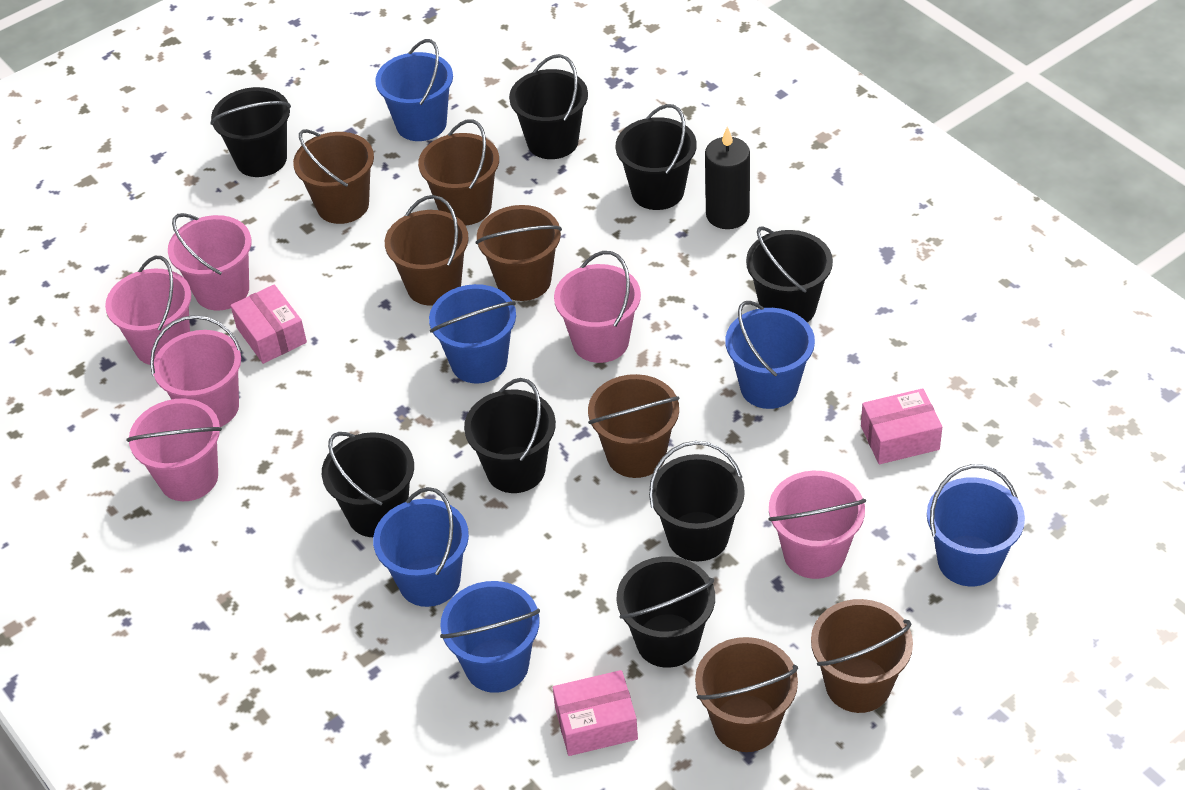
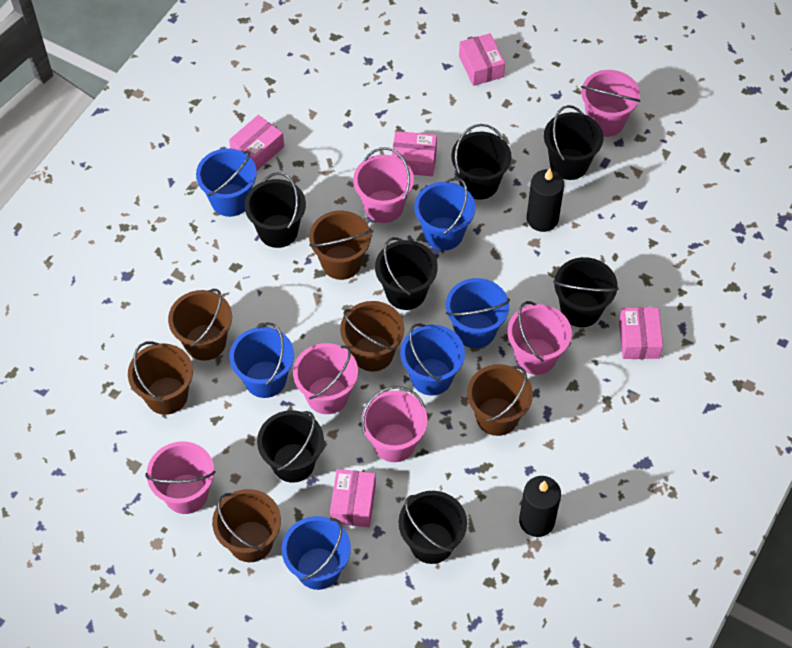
black bucket: [210,87,291,177] [322,432,414,537] [464,378,556,493] [509,54,588,159] [615,104,697,210] [617,556,715,668] [649,441,745,561] [746,226,833,323] = 8 -> [245,172,306,248] [257,410,324,483] [375,237,438,310] [399,491,467,564] [451,124,512,199] [544,105,604,180] [553,257,619,327] = 7
black candle: [705,126,750,229] = 1 -> [519,476,561,537] [527,168,564,232] = 2
brown bucket: [293,129,374,224] [385,195,469,306] [418,119,499,225] [476,205,562,301] [588,374,680,478] [695,637,798,752] [811,599,913,713] = 7 -> [128,341,193,415] [168,289,232,361] [212,489,281,562] [309,211,372,280] [340,301,404,372] [467,364,533,436] = 6
pink box: [230,284,307,364] [553,670,638,756] [861,388,942,464] = 3 -> [229,115,284,171] [330,469,376,527] [392,131,437,176] [459,33,505,86] [619,307,663,359] = 5

